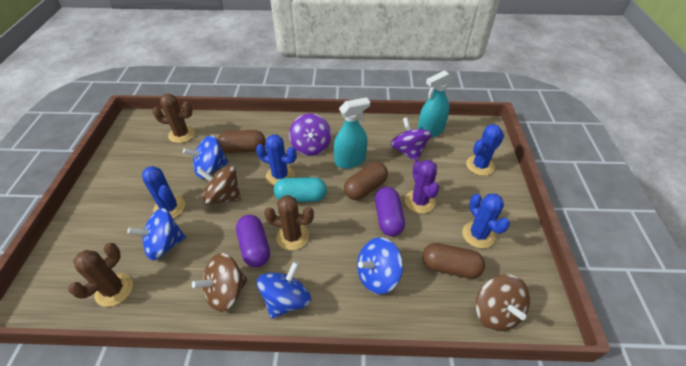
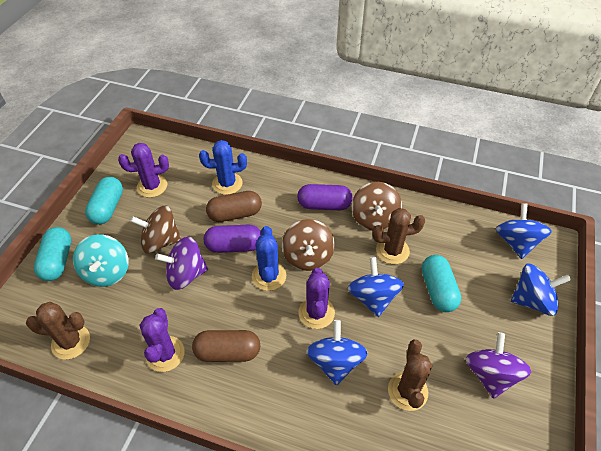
blue cactus: [142,166,185,218] [256,134,297,186] [462,194,510,248] [466,124,504,176] = 4 -> [199,140,247,195] [252,226,286,291] = 2
brown capsule: [217,130,265,153] [344,162,388,200] [422,243,485,279] = 3 -> [192,330,260,362] [206,191,262,222] = 2
purple cactus: [405,160,439,213] = 1 -> [118,143,169,198] [140,308,185,372] [298,268,335,329] = 3
turquoise capsule: [274,177,327,202] = 1 -> [34,227,72,281] [85,177,123,225] [422,255,461,312] = 3
turquoise spinning top: none = 0 -> [73,234,129,287] = 1
turquoise spray bottle: [334,98,370,169] [418,70,453,138] = 2 -> none = 0

